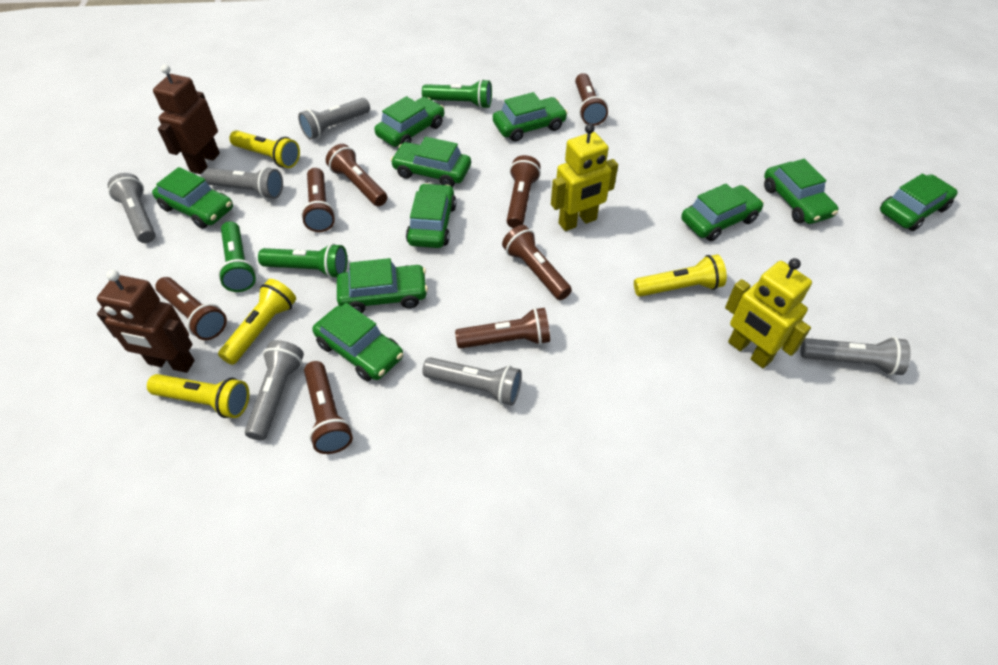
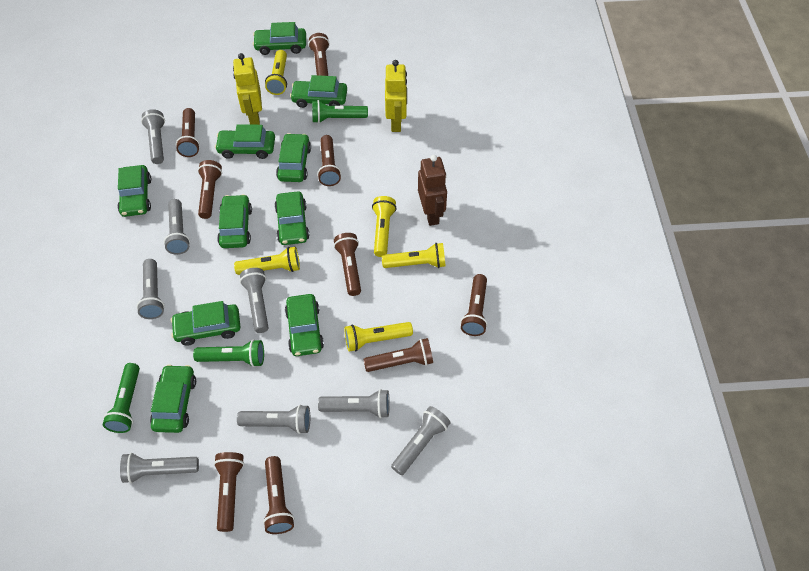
brown flashlight: [155,277,227,340] [301,168,335,232] [304,361,353,454] [326,144,387,206] [455,308,550,349] [502,225,572,300] [507,155,541,228] [575,73,608,126] = 8 -> [176,108,200,157] [198,160,222,219] [214,452,244,532] [263,456,294,534] [308,33,330,76] [317,135,341,186] [334,233,361,296] [363,338,433,372] [461,274,488,336] = 9
brown robot: [97,270,195,373] [153,64,220,174] = 2 -> [418,155,447,226] = 1
grey flashlight: [108,173,155,243] [203,167,283,199] [245,340,304,441] [298,98,370,140] [422,357,522,405] [800,337,911,376] = 6 -> [120,453,199,483] [137,259,165,319] [141,109,165,164] [164,199,190,255] [237,405,310,434] [240,268,269,333] [318,389,390,418] [391,406,450,475] = 8
yellow flashlight: [147,374,249,418] [218,279,296,365] [229,130,300,168] [634,255,727,297] = 4 -> [234,247,300,275] [265,50,287,95] [345,322,413,352] [372,196,397,257] [382,243,446,268] = 5

